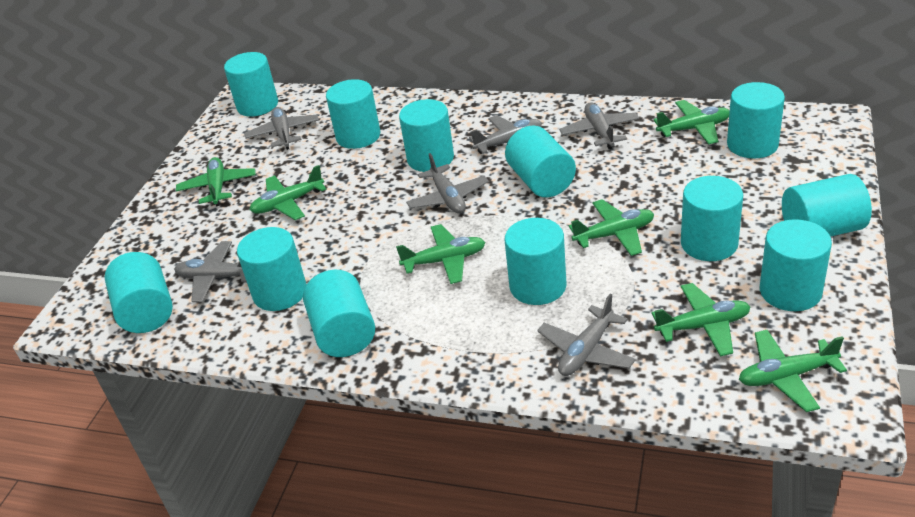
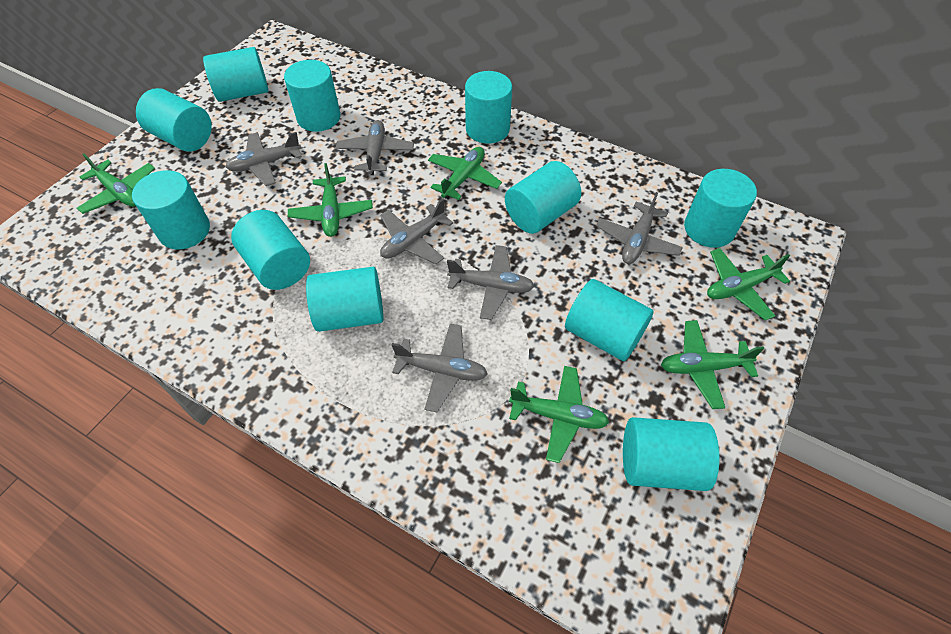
green plane: [176,157,256,206] [250,165,326,220] [396,224,485,284] [569,199,654,256] [651,283,750,356] [653,100,730,144] [739,330,847,412] = 7 -> [77,154,155,214] [288,163,373,237] [428,147,502,200] [509,366,609,463] [661,320,765,409] [707,248,790,321] = 6
turquoise cylinder: [105,252,173,333] [224,52,278,117] [237,227,306,311] [303,270,375,357] [326,79,381,149] [399,99,454,172] [505,125,576,198] [505,218,567,305] [681,176,743,261] [727,82,785,158] [760,219,832,311] [782,174,872,237] = 12 -> [132,170,210,250] [136,88,212,152] [203,47,268,102] [231,210,310,290] [284,60,340,132] [306,267,383,332] [465,71,512,144] [505,161,581,234] [565,279,654,361] [623,417,719,491] [684,169,757,248] = 11

